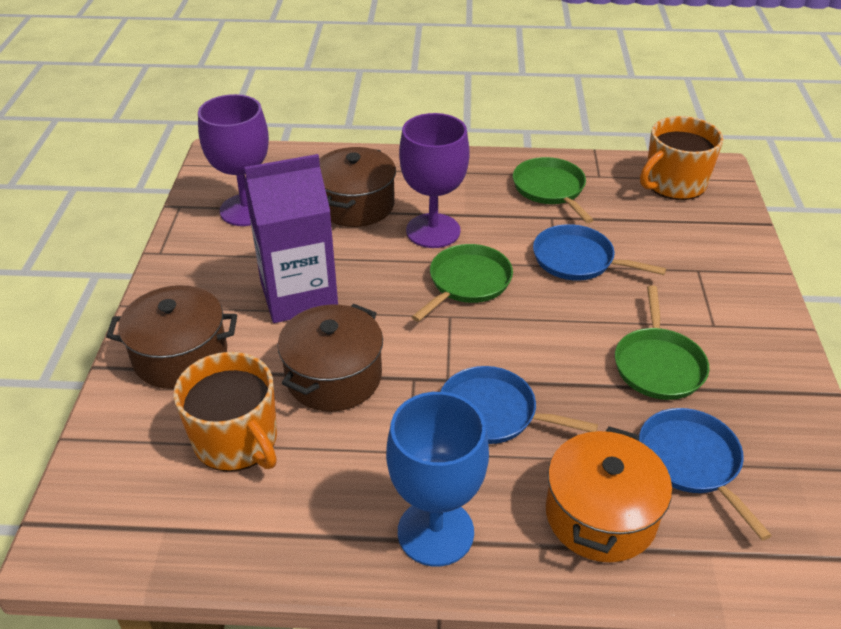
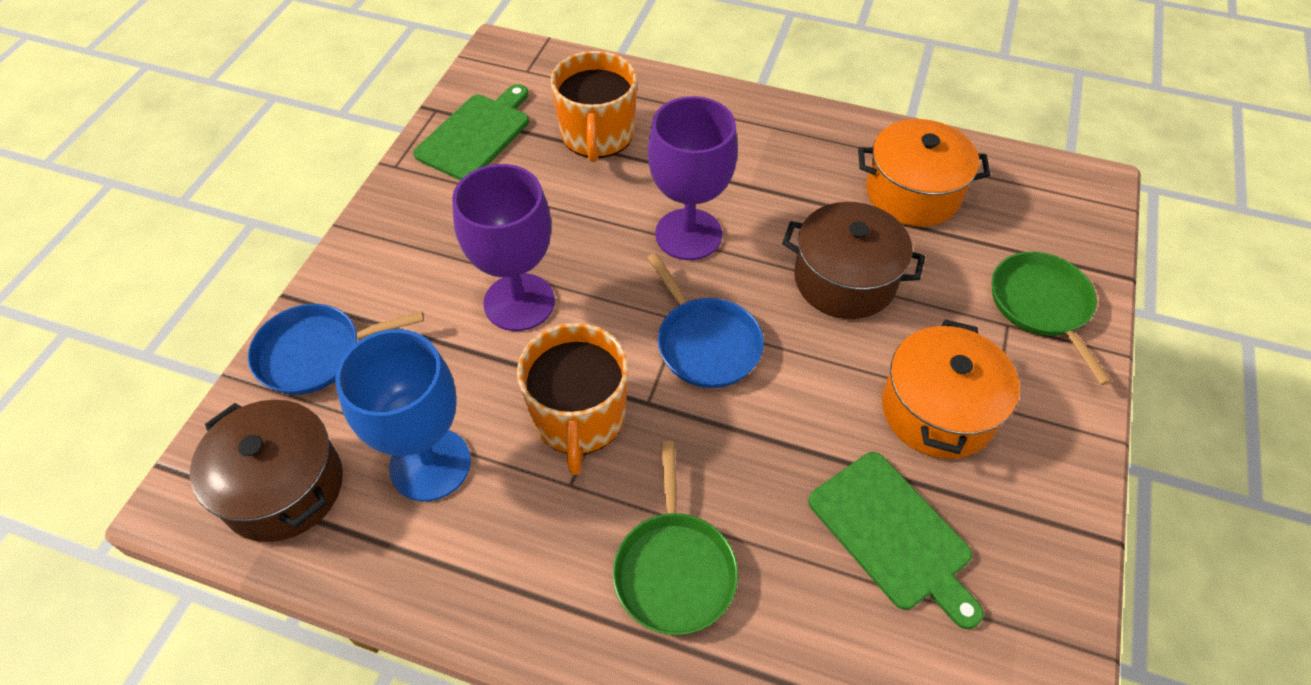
blue pan: [440,366,598,444] [533,224,666,281] [639,408,772,541] = 3 -> [248,304,424,395] [647,253,764,388] = 2
brown pot: [106,285,237,389] [278,304,383,411] [319,147,396,227] = 3 -> [190,400,343,542] [782,202,925,319] = 2
green cutting board: none = 0 -> [413,84,529,181] [808,452,984,629] = 2
green pan: [412,244,513,322] [513,157,594,223] [615,285,710,400] = 3 -> [613,441,738,635] [992,252,1112,385] = 2
orange pot: [546,427,672,562] = 1 -> [858,119,990,226] [882,319,1020,459] = 2
purple carton: [244,154,338,323] = 1 -> none = 0

